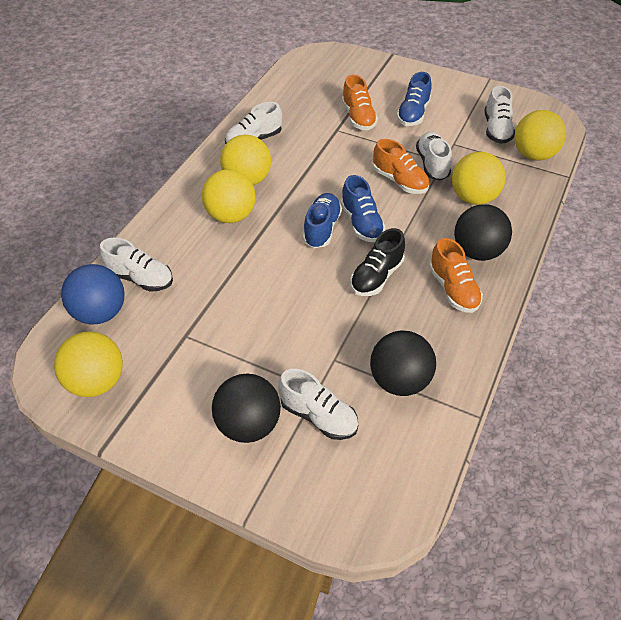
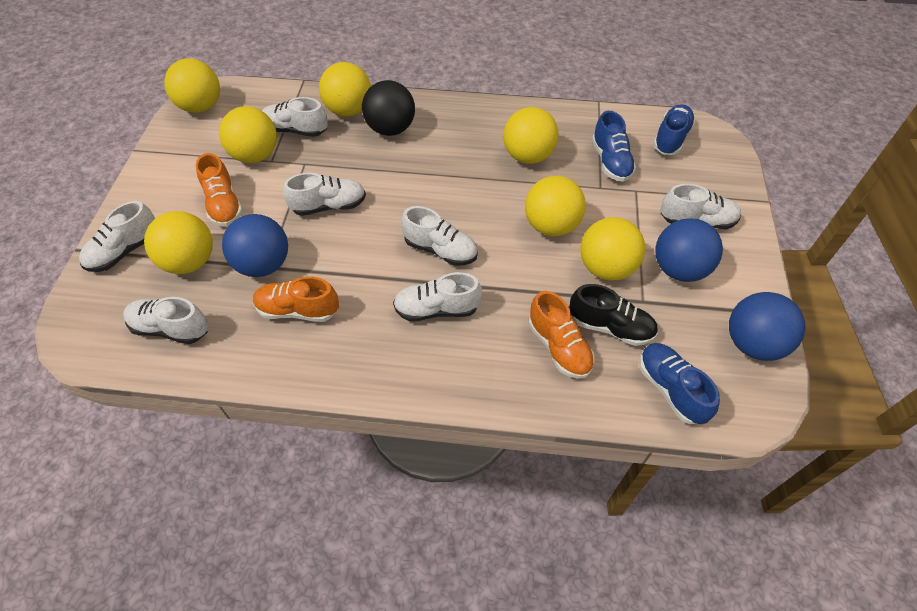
black ball: [212,374,281,443] [370,331,436,396] [454,204,512,261] = 3 -> [362,80,415,136] = 1
blue ball: [61,264,124,325] = 1 -> [222,214,288,277] [656,218,723,282] [729,292,806,361] = 3
white shoe: [100,237,173,292] [225,102,282,144] [278,369,358,440] [416,132,452,180] [485,86,515,144] = 5 -> [79,201,155,272] [123,297,209,344] [262,97,328,137] [283,173,366,216] [393,272,482,321] [401,206,478,266] [660,184,741,229] = 7
yellow ball: [54,331,123,397] [202,169,256,223] [220,135,271,185] [452,152,506,205] [514,110,566,161] = 5 -> [144,211,213,274] [164,59,220,113] [219,106,277,163] [319,62,371,117] [503,107,559,164] [525,176,586,236] [580,217,645,281] = 7

